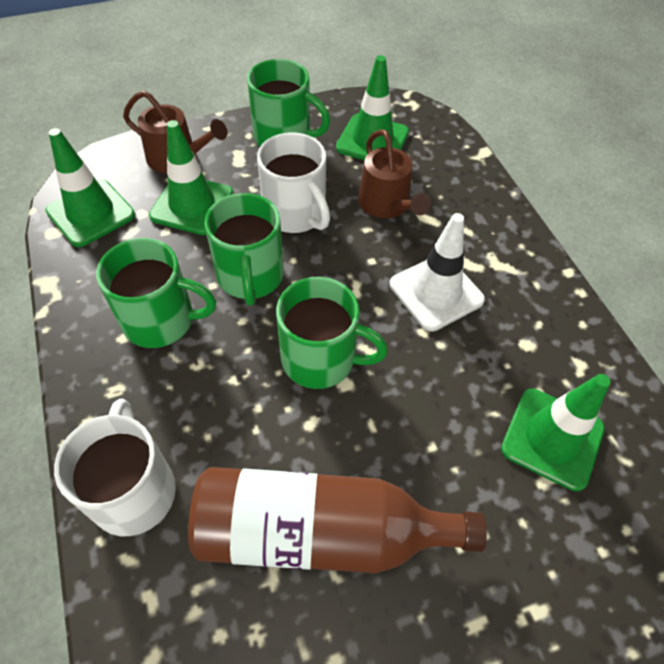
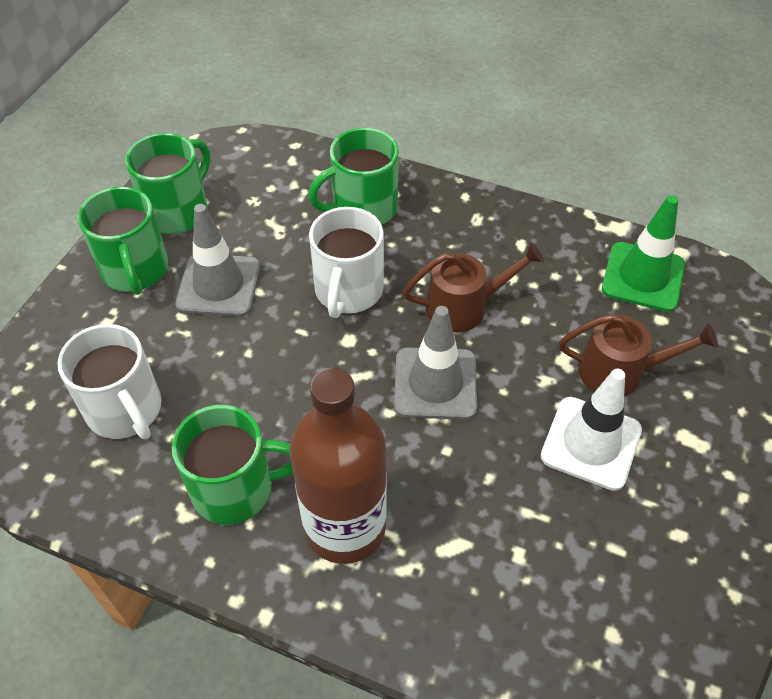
green traffic cone: [45,128,135,247] [149,120,233,235] [336,55,409,160] [501,374,610,491] = 4 -> [602,195,685,312] = 1
grey traffic cone: none = 0 -> [175,204,260,317] [394,306,477,420] = 2

